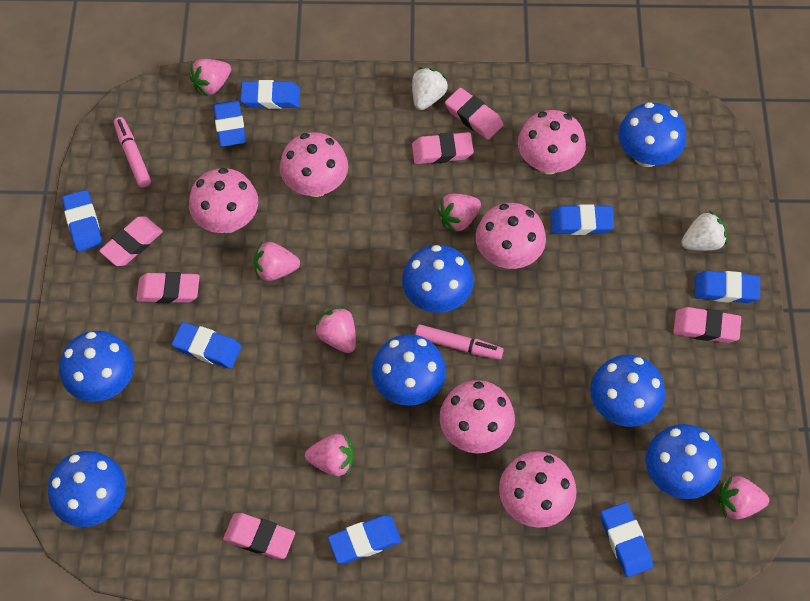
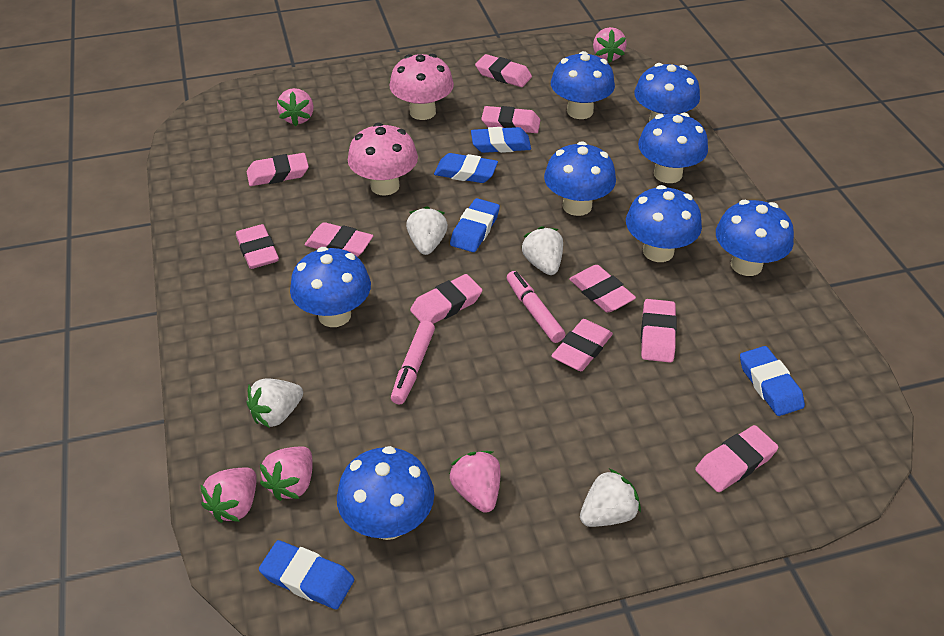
blue eraser: [62,190,102,252] [172,322,242,369] [213,100,246,147] [240,80,300,109] [328,516,401,563] [550,204,614,235] [601,502,653,577] [695,271,760,303] = 8 -> [259,540,355,609] [434,153,498,183] [450,198,500,252] [471,127,531,153] [740,346,805,416] = 5
blue mushroom: [48,451,126,527] [60,331,134,402] [372,334,446,406] [402,245,474,313] [590,355,665,427] [618,102,686,167] [645,424,722,499] = 7 -> [290,247,371,327] [337,446,434,540] [544,141,616,216] [551,51,615,119] [626,185,702,262] [634,63,700,122] [638,113,708,183] [716,200,794,276] = 8
pink eraser: [99,217,163,266] [136,272,200,303] [223,513,295,559] [412,132,474,164] [445,88,504,140] [673,307,741,343] = 6 -> [236,224,279,269] [247,153,309,186] [305,222,373,257] [410,274,482,324] [475,54,532,87] [481,106,540,133] [551,319,613,371] [569,265,636,312] [641,299,677,363] [695,425,778,492] = 10
pink mushroom: [189,168,258,233] [280,132,348,197] [439,380,515,453] [476,203,546,269] [499,451,577,528] [518,110,586,174] = 6 -> [348,123,418,196] [390,54,454,120] = 2
pink strawberry: [190,59,231,96] [254,242,300,281] [305,434,354,476] [314,307,356,353] [437,194,481,233] [718,476,769,520] = 6 -> [200,468,257,523] [260,446,313,501] [277,88,314,126] [449,451,501,513] [593,27,627,63] = 5
white strawberry: [412,67,448,110] [681,210,727,251] = 2 -> [247,378,303,428] [406,206,448,255] [521,226,563,275] [580,469,641,527] = 4

